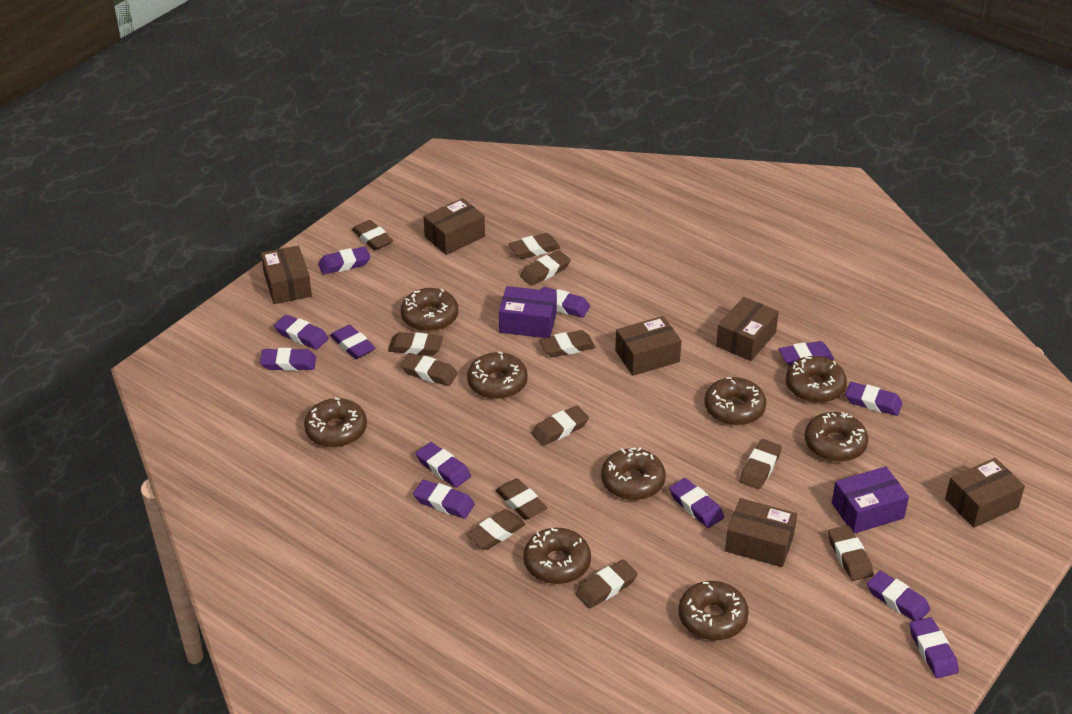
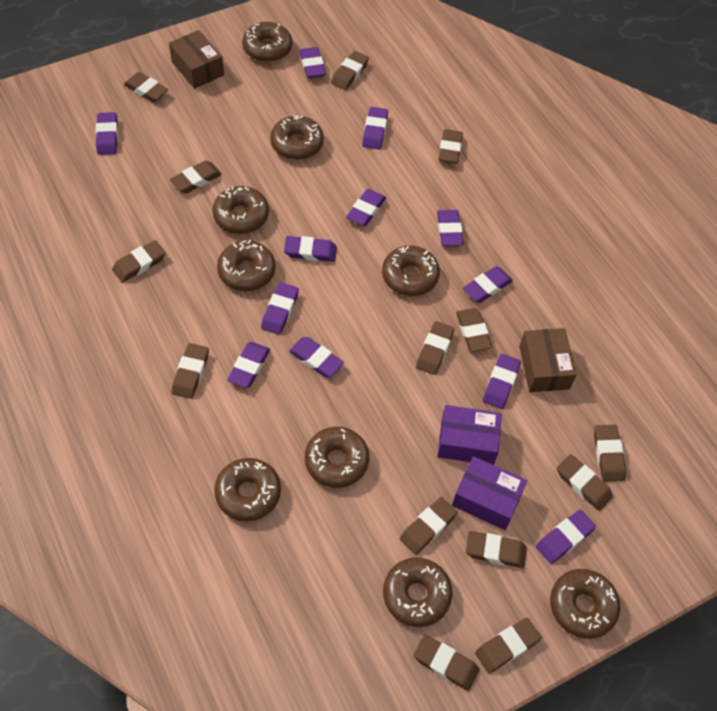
brown box: [261,245,312,304] [424,198,485,255] [615,316,681,376] [716,297,779,361] [725,498,797,567] [945,458,1025,528] = 6 -> [169,30,224,89] [519,328,577,392] = 2
brown eraser: [352,220,393,250] [388,332,443,356] [401,353,458,386] [466,509,525,550] [495,479,547,520] [509,233,560,259] [520,251,571,286] [532,405,589,446] [539,330,595,357] [575,559,638,608] [740,439,782,489] [828,525,873,581] = 12 -> [112,240,166,283] [124,72,168,102] [170,160,222,193] [172,343,209,399] [331,51,369,90] [400,497,457,555] [413,634,480,691] [416,321,454,375] [438,129,463,163] [456,308,492,352] [466,531,527,568] [475,618,541,674] [557,454,613,511] [594,425,626,482] = 14

